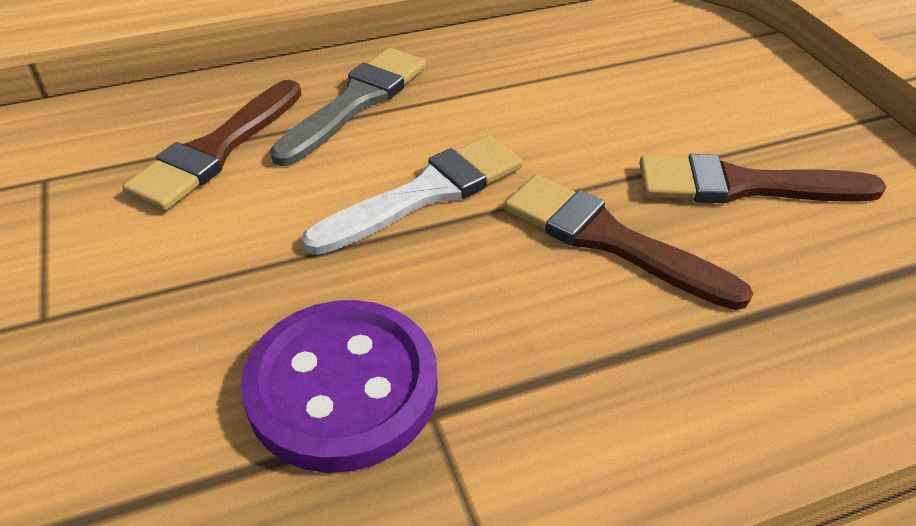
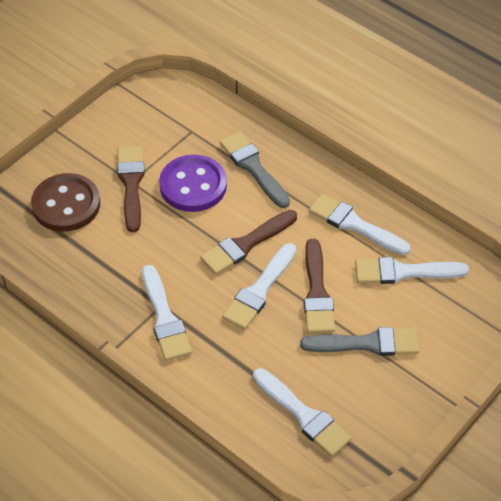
brown button: none = 0 -> [31,173,100,232] = 1
grey brush: [270,48,426,166] = 1 -> [220,132,290,208] [300,327,419,356] = 2
white brush: [302,135,523,255] = 1 -> [142,265,192,361] [222,243,296,330] [253,368,352,457] [309,193,411,255] [355,257,469,284] = 5

